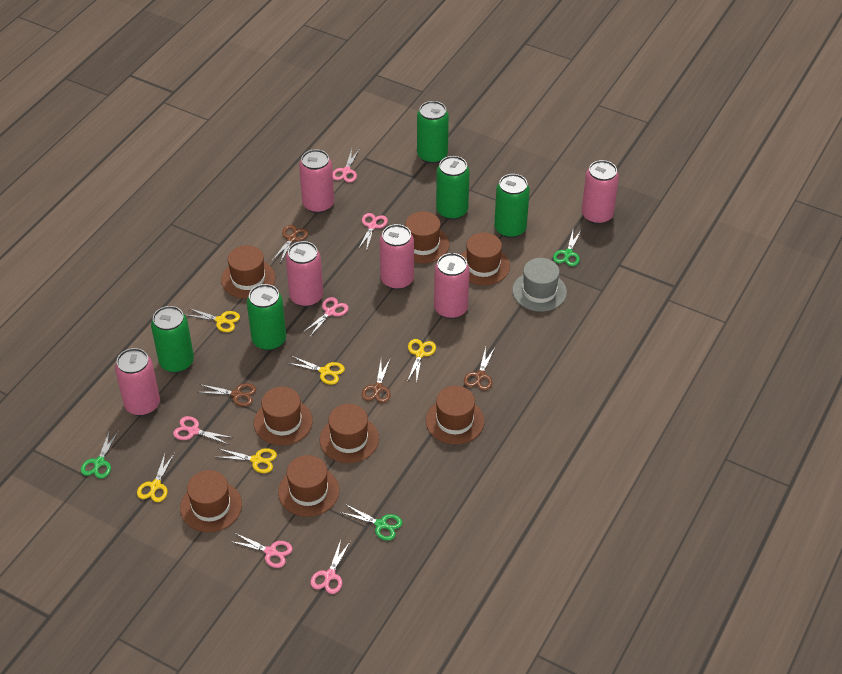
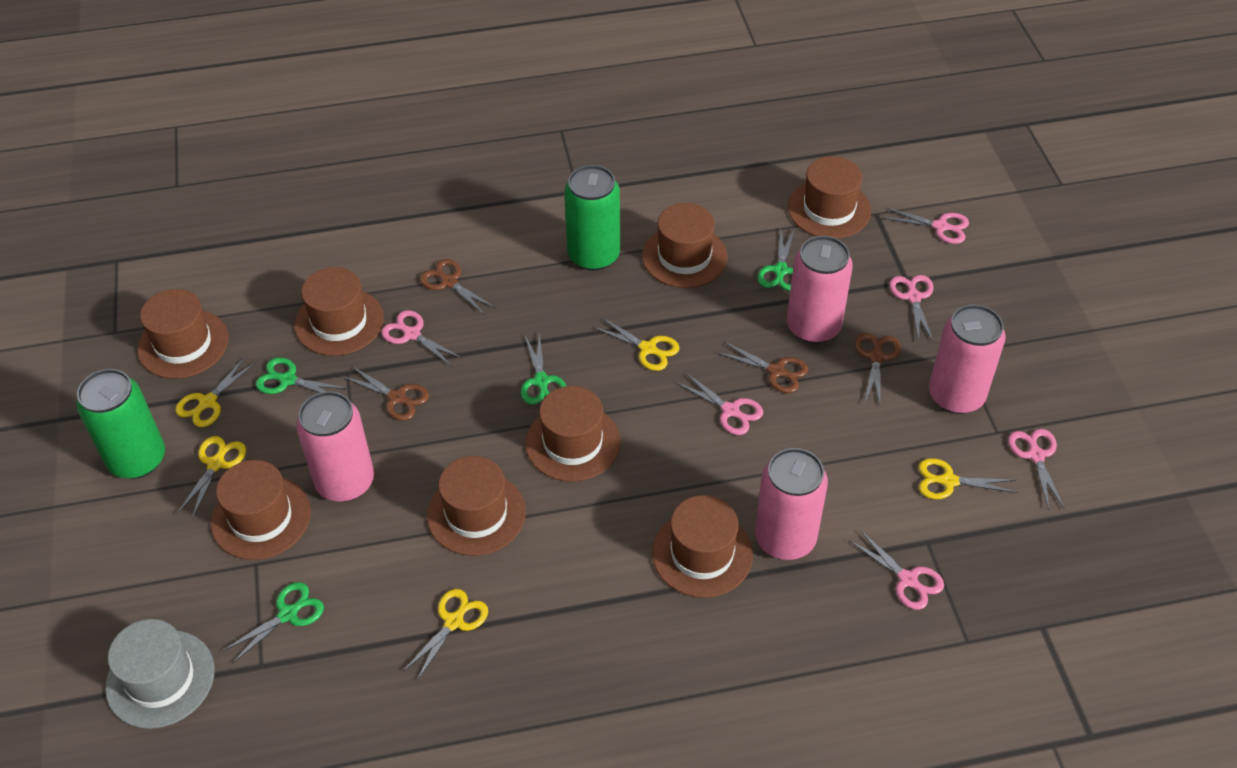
green can: [151,306,194,373] [247,284,286,351] [417,101,449,164] [436,156,470,220] [494,174,530,238] = 5 -> [76,369,165,479] [564,165,620,271] = 2
green scissors: [81,430,119,479] [341,504,402,541] [553,229,582,266] = 3 -> [222,582,324,664] [255,357,349,394] [521,333,566,405] [757,228,795,291] = 4
pink can: [115,348,160,416] [286,241,323,307] [299,149,334,213] [380,224,414,290] [434,253,469,319] [582,160,619,224] = 6 -> [296,391,374,502] [755,448,828,560] [787,236,853,343] [929,304,1005,414] = 4

